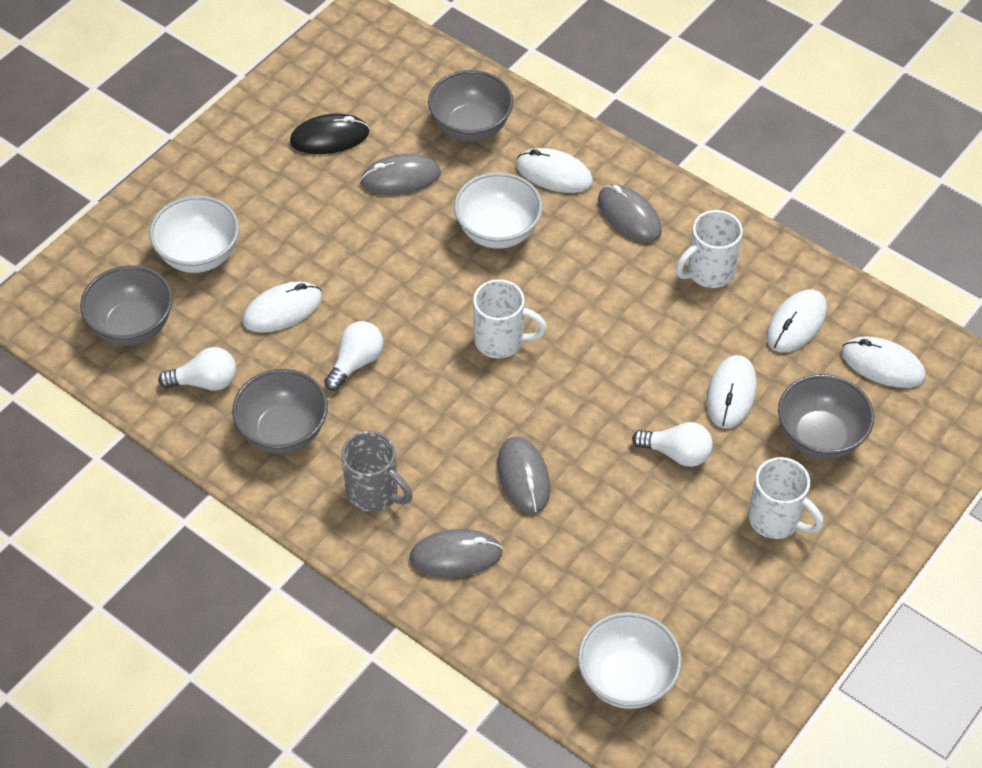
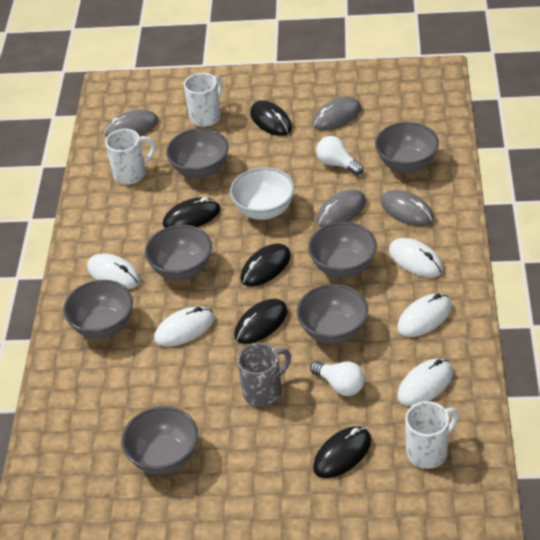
black mouse: [290,114,369,154] = 1 -> [163,197,220,228] [234,299,288,344] [241,243,291,286] [250,101,292,136] [313,426,371,478] = 5
grey bowl: [80,265,173,346] [232,369,328,454] [428,70,513,142] [778,374,874,459] = 4 -> [63,280,133,339] [122,407,198,475] [145,225,212,280] [166,128,229,179] [297,284,368,344] [308,222,377,278] [375,122,439,173] = 7
white bowl: [149,196,239,273] [454,172,543,249] [578,612,682,709] = 3 -> [230,167,295,220] = 1
white light bulb: [158,347,236,390] [324,321,383,391] [632,422,713,467] = 3 -> [310,361,365,396] [316,136,363,175] = 2

